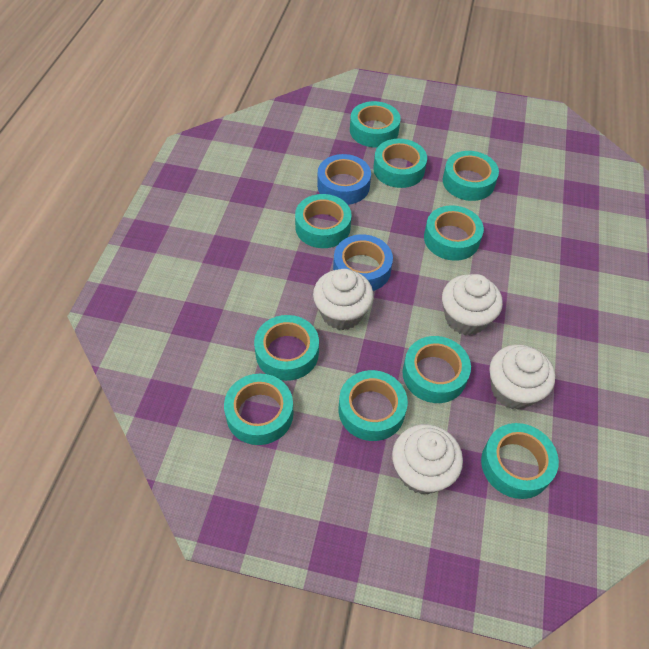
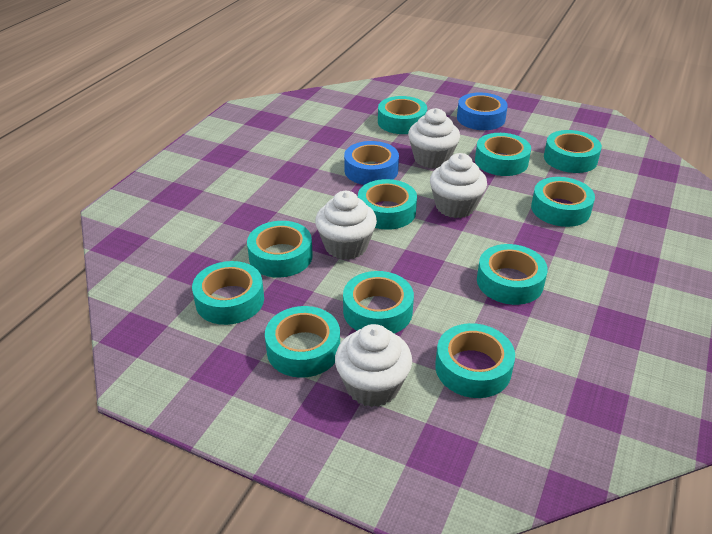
turquoise tape: [224,374,293,445] [254,315,319,381] [295,194,352,248] [339,370,408,441] [350,101,401,147] [373,139,427,188] [402,336,471,403] [424,205,484,261] [443,151,499,201] [481,423,559,499] = 10 -> [192,261,264,325] [247,221,313,278] [265,306,340,378] [343,271,414,334] [358,179,417,230] [378,96,427,134] [435,323,515,398] [475,133,531,176] [477,244,548,305] [531,177,595,227] [544,130,602,173] = 11

